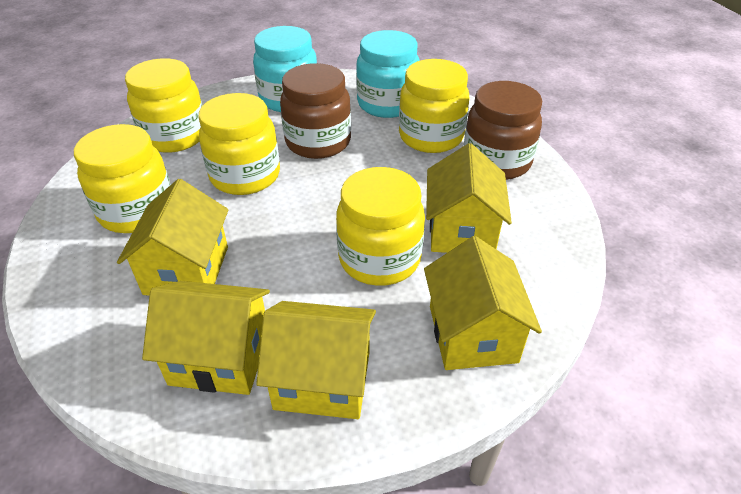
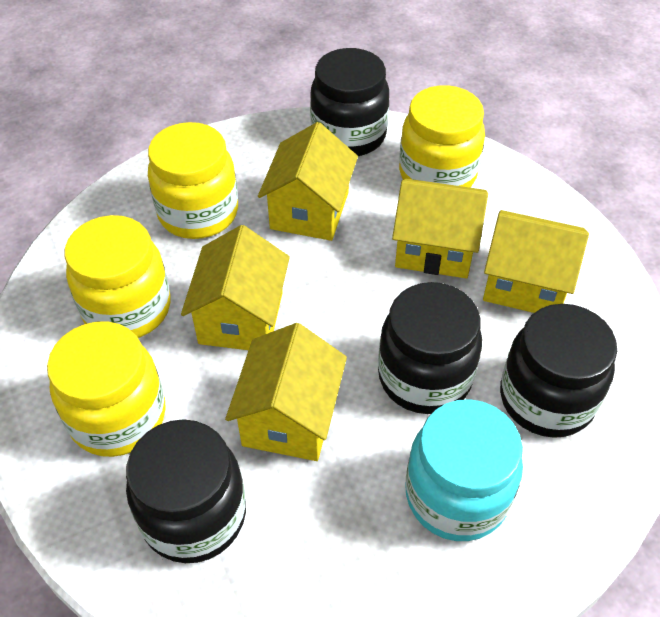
black jar: none = 0 -> [126,419,246,563] [310,48,389,156] [378,282,482,414] [500,304,617,438] = 4
brown jar: [280,63,351,159] [464,81,542,180] = 2 -> none = 0
turquoise jar: [253,26,317,112] [356,30,420,118] = 2 -> [405,399,523,541] = 1
yellow jar: [74,124,171,233] [125,58,202,153] [198,93,280,195] [336,167,425,286] [399,59,469,153] = 5 -> [47,322,166,457] [65,215,171,338] [148,122,238,239] [399,85,485,188] = 4

